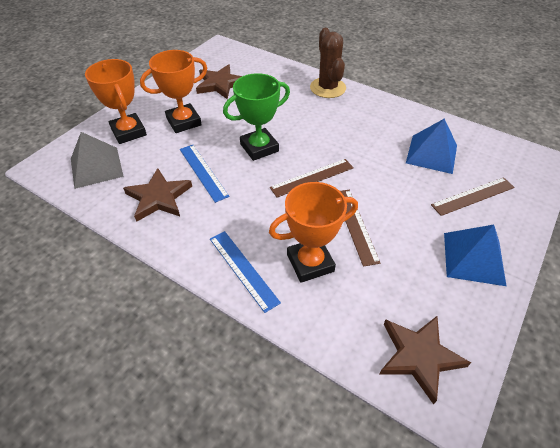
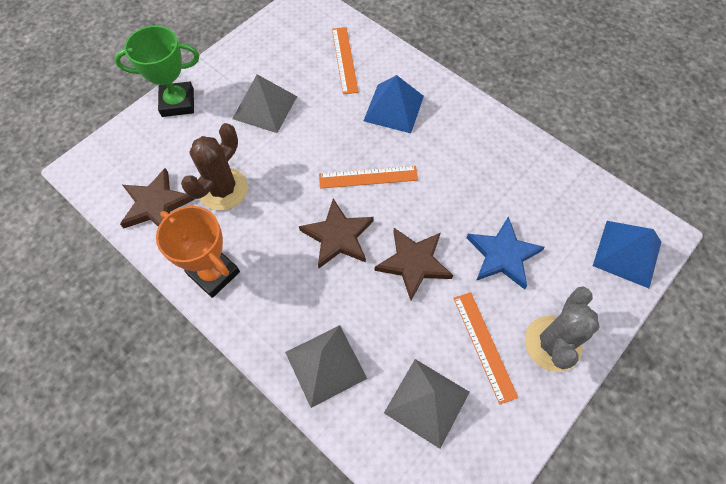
blue ruler: [180,145,229,203] [210,231,281,313] = 2 -> none = 0
blue star: none = 0 -> [467,216,545,290] = 1
brown ruler: [269,159,354,197] [340,190,380,267] [431,177,515,216] = 3 -> none = 0
grey cactus: none = 0 -> [525,287,600,372] = 1
grey pyramid: [71,132,124,189] = 1 -> [232,74,297,133] [285,325,367,408] [384,359,470,449] = 3
orange ruler: none = 0 -> [319,166,418,189] [332,27,359,94] [453,292,518,405] = 3
orange trophy: [85,59,147,144] [140,50,207,133] [269,182,358,283] = 3 -> [156,206,240,298] = 1

